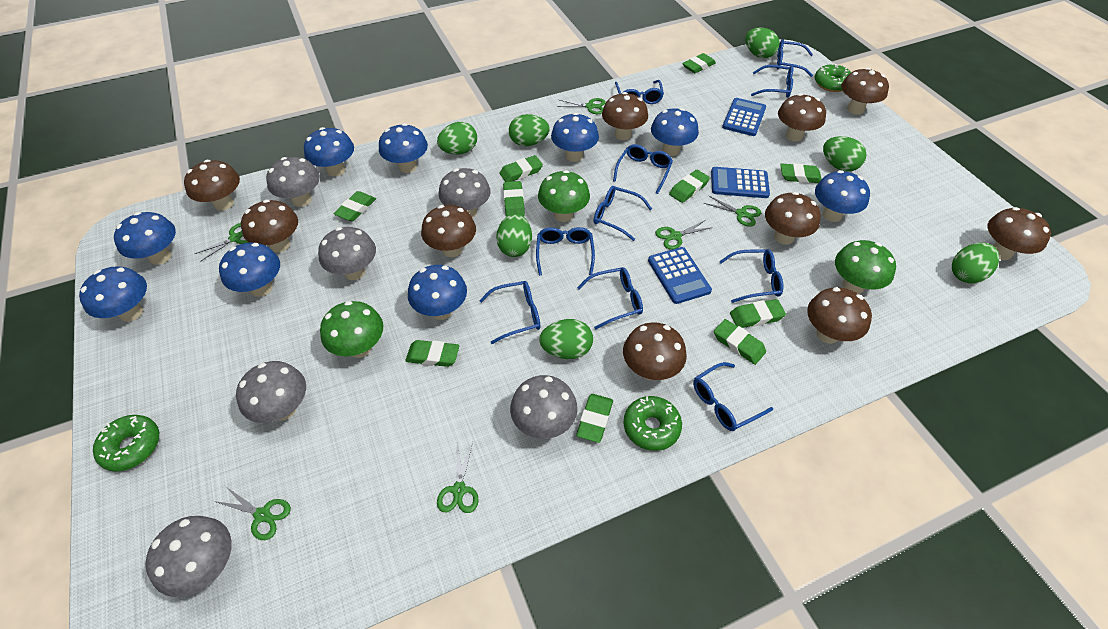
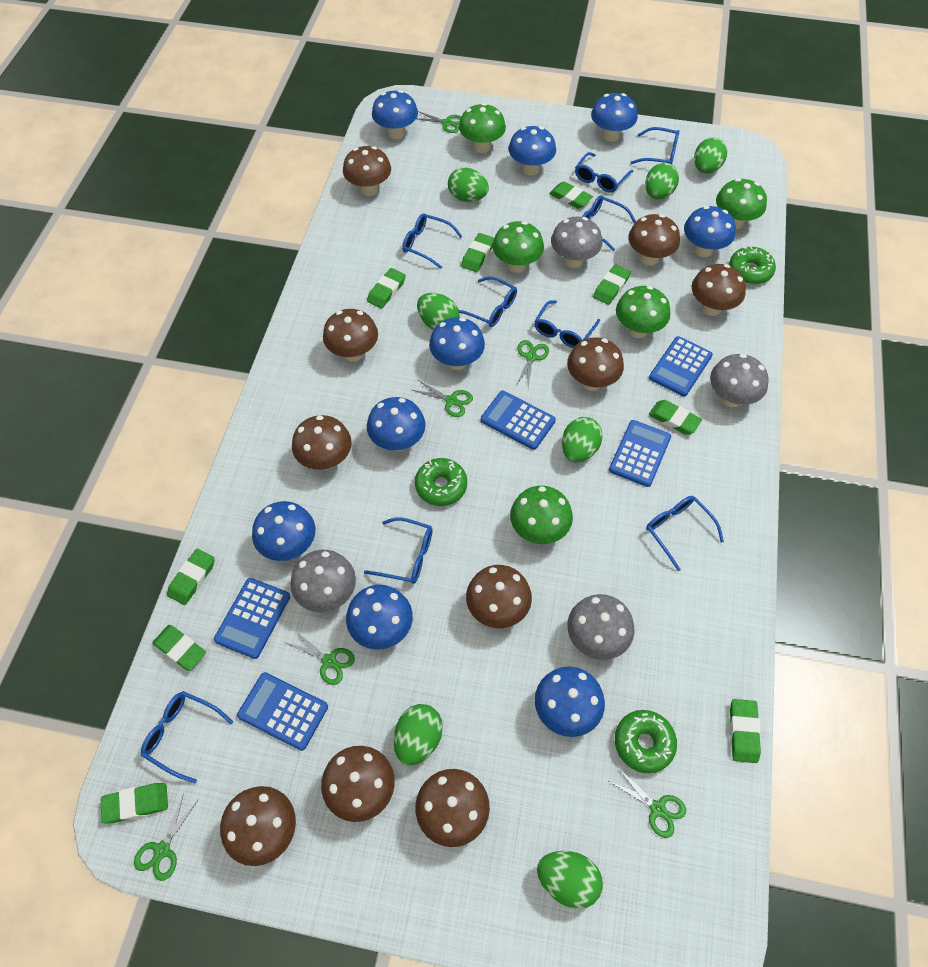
blue calculator: [648,247,712,304] [711,167,770,198] [722,98,766,136] = 3 -> [214,578,290,659] [237,672,328,751] [481,391,556,450] [609,420,671,487] [649,336,713,396] = 5
blue glasses: [479,281,540,344] [536,227,595,276] [577,267,643,330] [594,186,652,241] [613,144,673,194] [615,80,664,104] [693,362,773,431] [719,249,783,303] [751,65,793,98] [777,39,813,77] = 10 -> [141,691,233,783] [364,517,433,584] [402,213,463,269] [459,276,517,327] [534,300,600,348] [575,152,634,193] [582,195,636,251] [630,127,680,164] [646,496,724,571] = 9
green eraser: [334,191,376,221] [405,340,459,367] [500,155,543,182] [503,181,525,217] [576,394,613,443] [669,170,710,203] [682,53,716,73] [714,319,766,365] [730,299,786,328] [780,163,822,183] = 10 -> [101,783,168,823] [152,625,206,671] [167,549,215,605] [367,268,406,309] [461,233,494,272] [549,182,593,209] [593,264,631,305] [649,400,702,435] [730,699,761,763] = 9
green mushroom: [320,301,383,358] [538,170,590,222] [835,240,896,294] = 3 -> [459,103,506,153] [492,221,544,273] [510,486,573,544] [616,286,670,338] [716,178,767,229] = 5
grey mushroom: [146,516,232,597] [236,361,306,423] [266,157,320,207] [318,227,376,280] [439,168,491,218] [510,375,578,439] = 6 -> [290,550,356,612] [551,217,602,268] [567,594,634,660] [710,354,769,407] = 4

